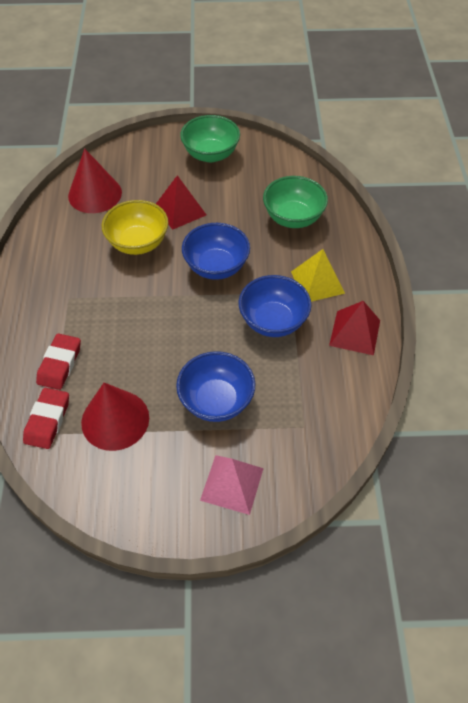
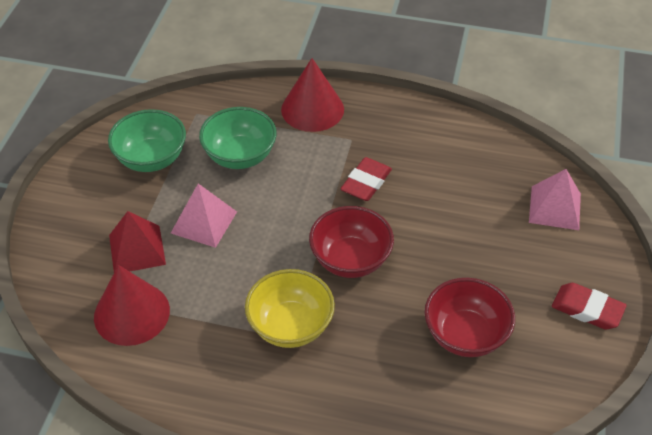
blue bowl: [176,351,255,422] [182,223,250,280] [239,275,311,337] = 3 -> none = 0
pink pyramid: [200,455,264,515] = 1 -> [171,183,237,248] [529,169,581,230] = 2
red bowl: none = 0 -> [309,206,394,278] [424,278,515,357] = 2
red pyramid: [156,175,206,230] [329,301,380,355] = 2 -> [109,211,166,272] = 1
yellow pyramid: [291,249,345,302] = 1 -> none = 0

